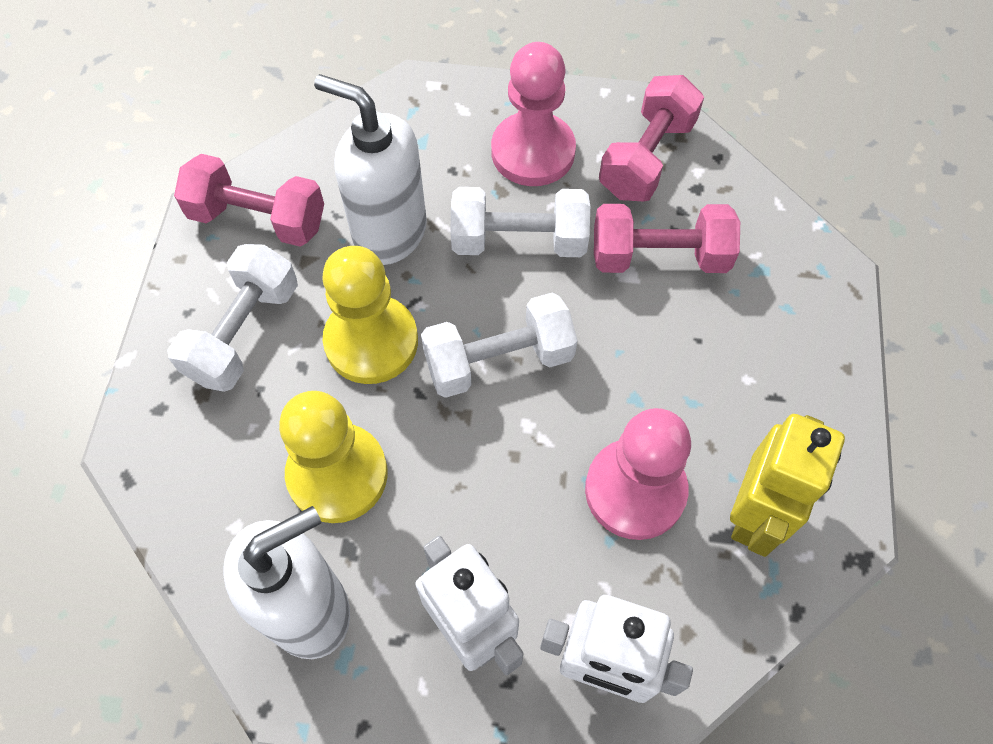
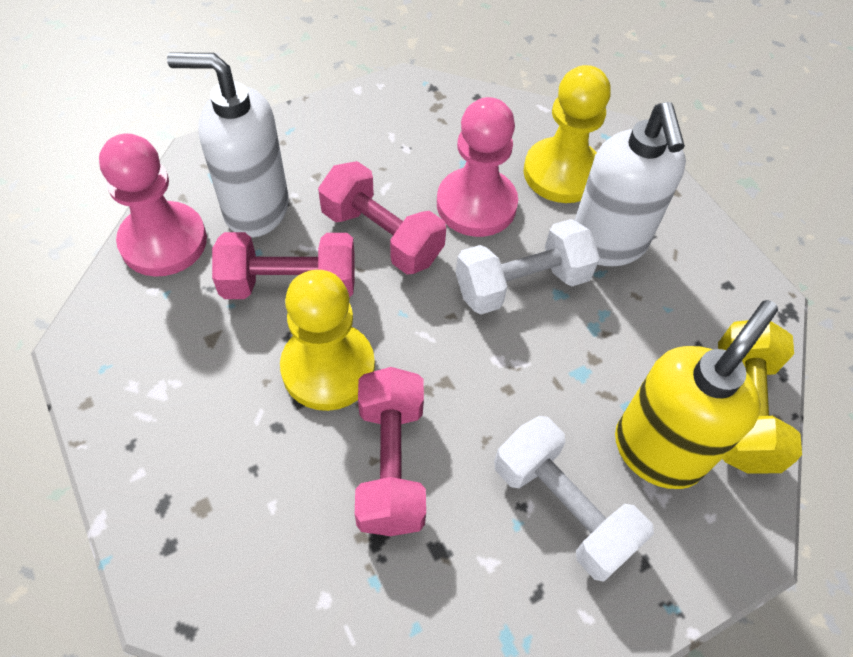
white dumbbell: [167,244,298,392] [421,293,578,398] [450,187,590,257] = 3 -> [456,219,600,314] [494,416,654,582] = 2
white robot: [415,536,524,675] [540,595,693,703] = 2 -> none = 0
yellow dumbbell: none = 0 -> [718,320,802,474] = 1
yellow robot: [730,414,845,557] = 1 -> none = 0
yellow soap dispenser: none = 0 -> [615,300,778,489] = 1

